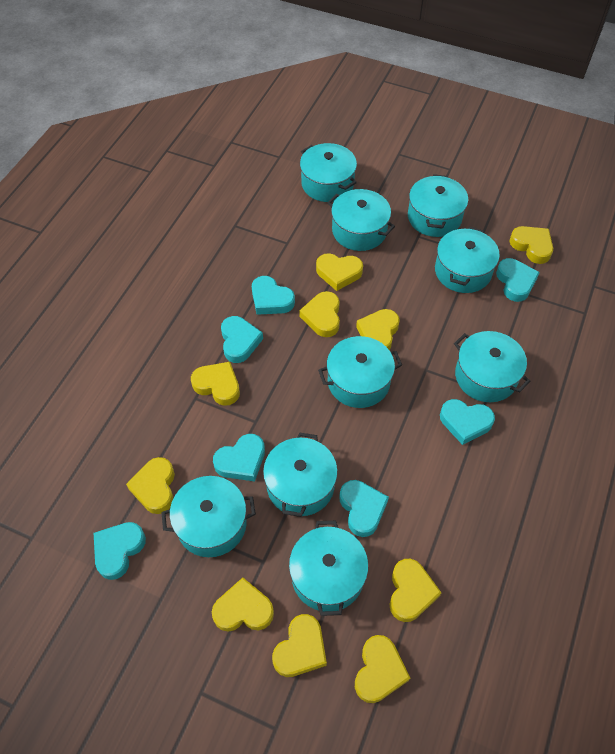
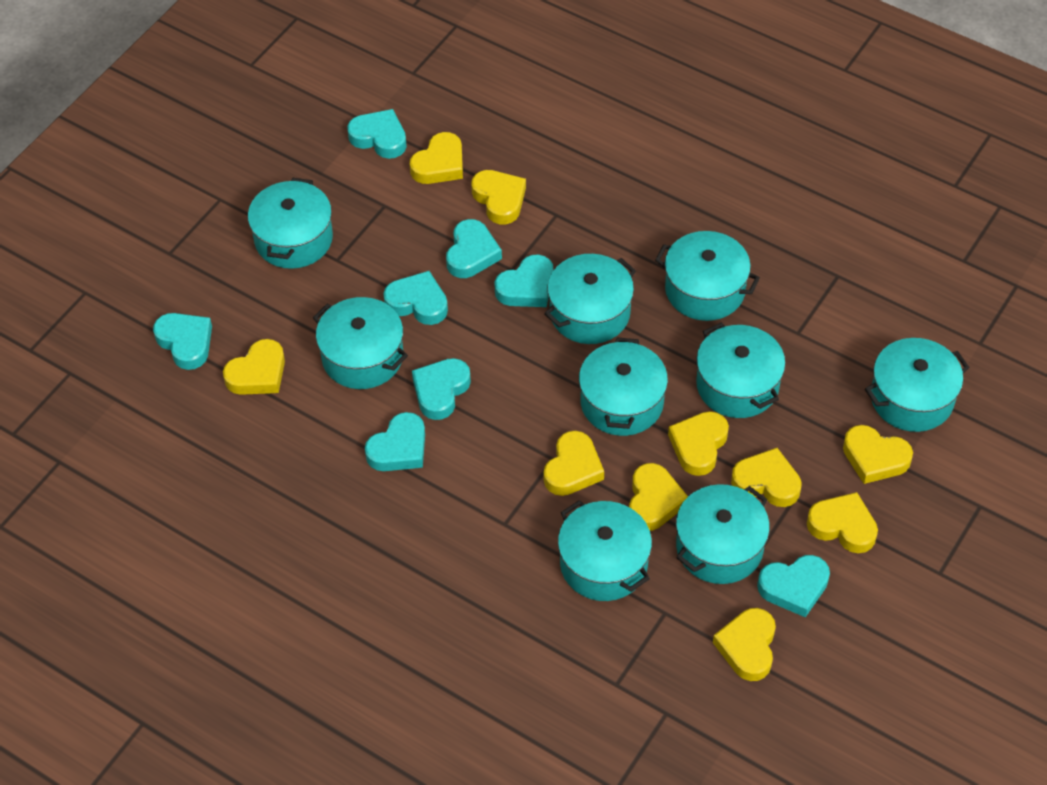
turquoise heart: [94,522,146,580] [213,434,265,481] [221,316,263,363] [252,276,295,315] [339,480,389,537] [440,399,495,445] [496,258,540,302] = 7 -> [153,313,212,370] [347,109,407,159] [365,412,425,471] [384,271,448,325] [412,358,471,420] [446,219,502,278] [494,254,553,307] [757,555,830,617] = 8

